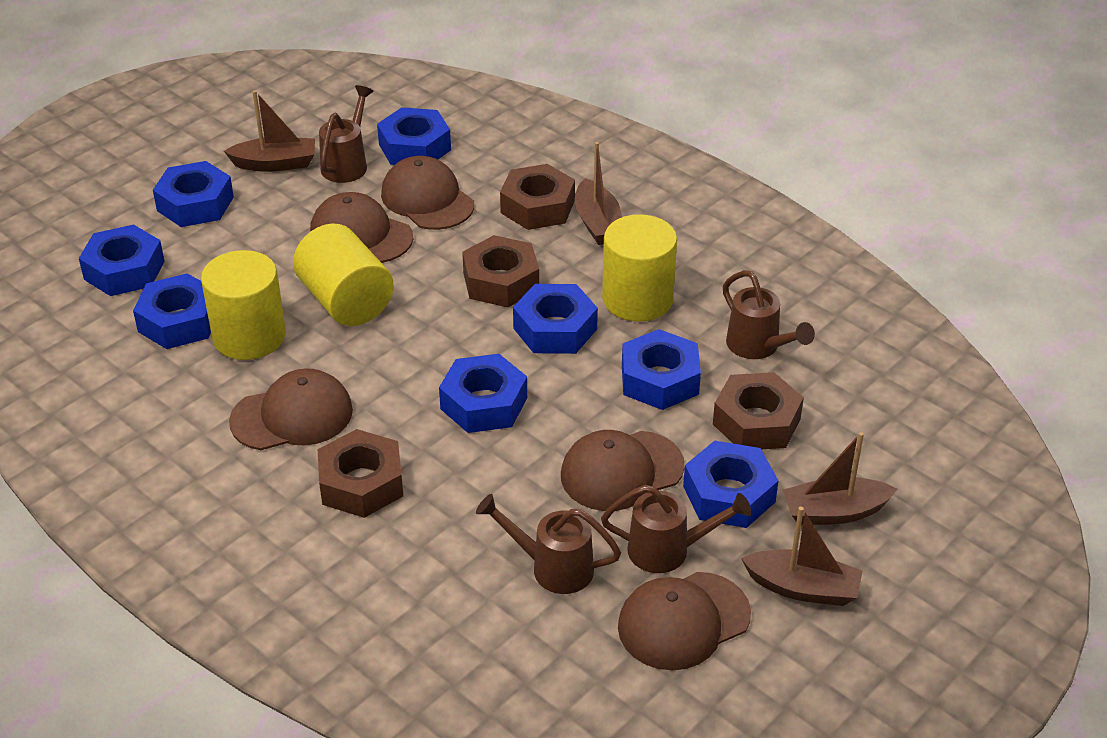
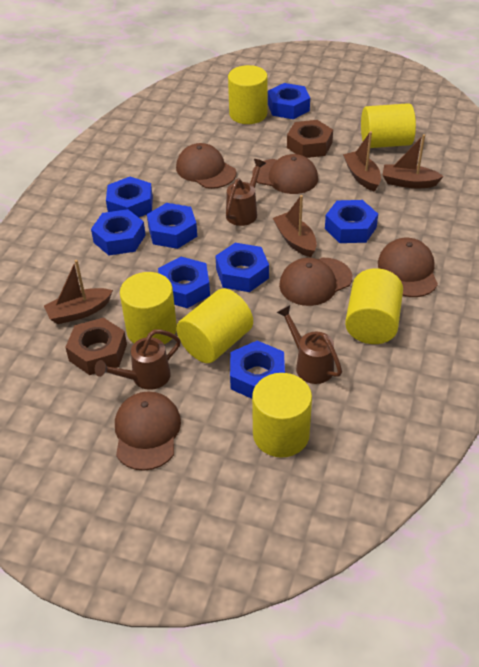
brown nut: [318,429,403,518] [462,235,539,307] [500,164,575,230] [713,372,804,449] = 4 -> [65,318,127,375] [287,120,333,158] = 2
brown watering can: [319,85,373,183] [476,494,621,594] [601,485,751,573] [723,270,815,359] = 4 -> [95,330,181,390] [226,159,266,226] [276,305,342,384] = 3
yellow cylinder: [201,250,286,360] [293,223,394,326] [602,214,677,322] = 3 -> [120,272,177,345] [176,288,253,363] [228,65,268,124] [252,373,312,458] [345,268,403,344] [361,103,416,148] = 6

